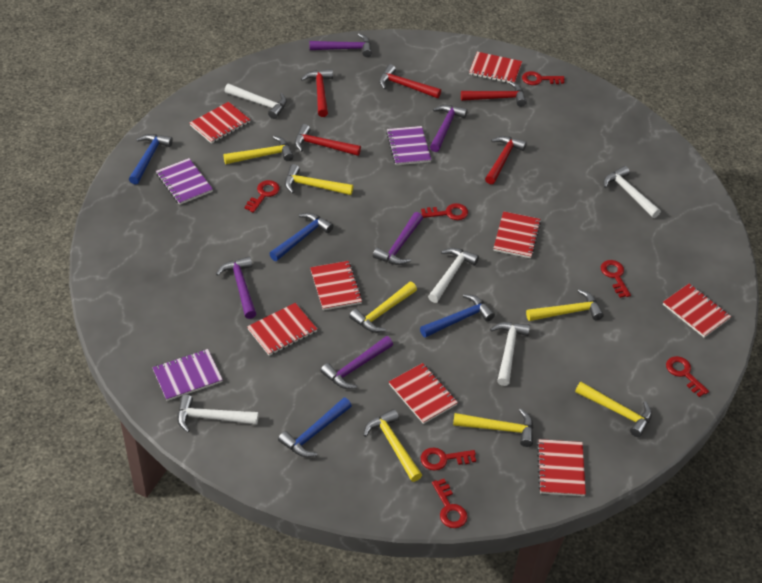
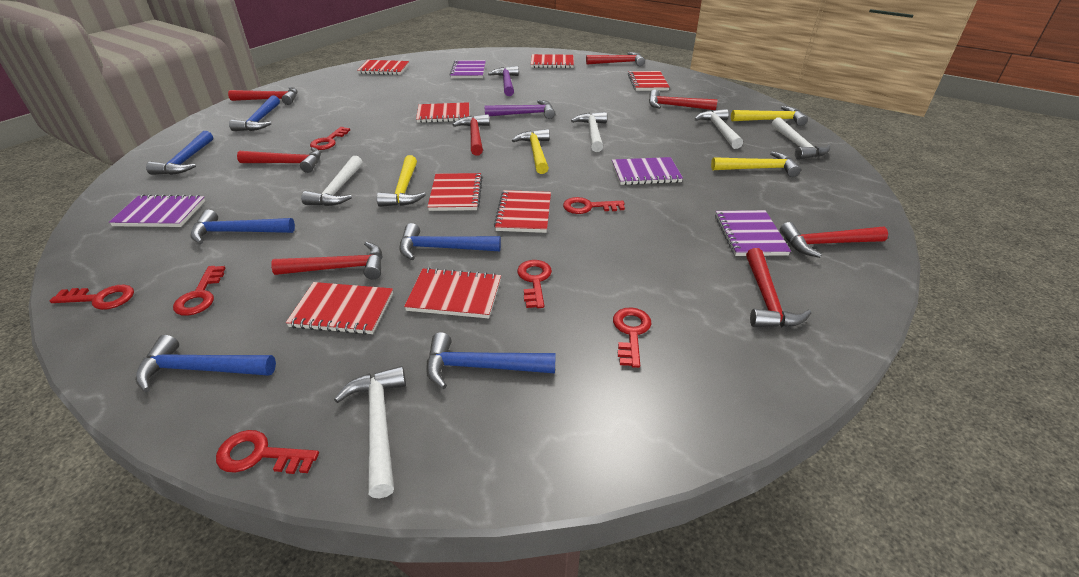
blue hammer: [129,134,173,185] [269,213,333,261] [278,397,352,457] [420,294,495,338] = 4 -> [135,335,276,392] [146,131,213,175] [190,210,295,244] [229,95,280,131] [399,223,501,260] [426,332,556,389] = 6
purple hammer: [216,256,256,319] [309,33,372,57] [320,336,393,389] [373,212,423,265] [430,105,468,152] = 5 -> [484,100,555,119] [488,66,519,96] = 2
purple notebook: [152,349,223,401] [156,158,213,205] [386,126,431,165] = 3 -> [109,194,205,227] [450,60,486,78] [612,157,683,185] [715,210,791,256] = 4
red hammer: [295,124,361,156] [301,69,333,117] [379,64,441,98] [461,81,527,107] [485,136,527,184] = 5 -> [228,87,298,105] [237,147,321,173] [271,241,383,280] [453,114,489,156] [586,52,645,66] [649,90,718,110] [746,248,811,328] [779,222,888,258] = 8
yellow hammer: [223,136,294,164] [285,164,354,195] [349,282,417,333] [363,409,422,482] [453,409,533,447] [526,289,604,321] [575,382,652,437] = 7 -> [377,155,426,207] [512,129,550,174] [711,151,801,177] [731,106,808,126] = 4

